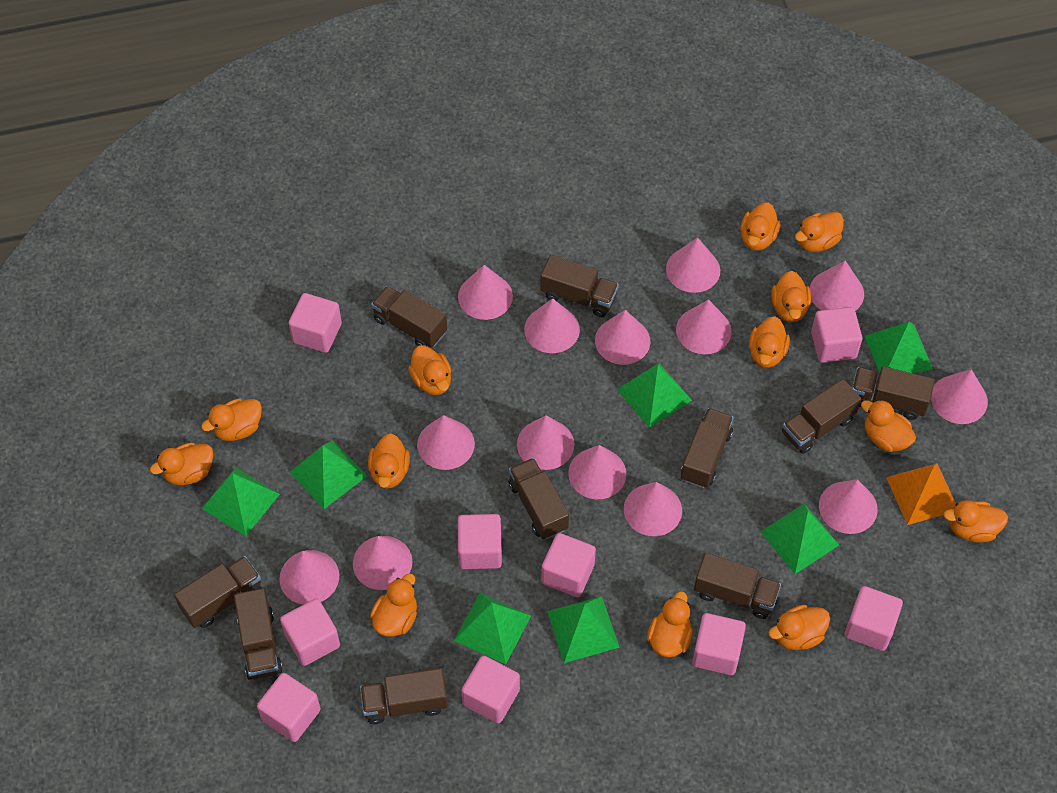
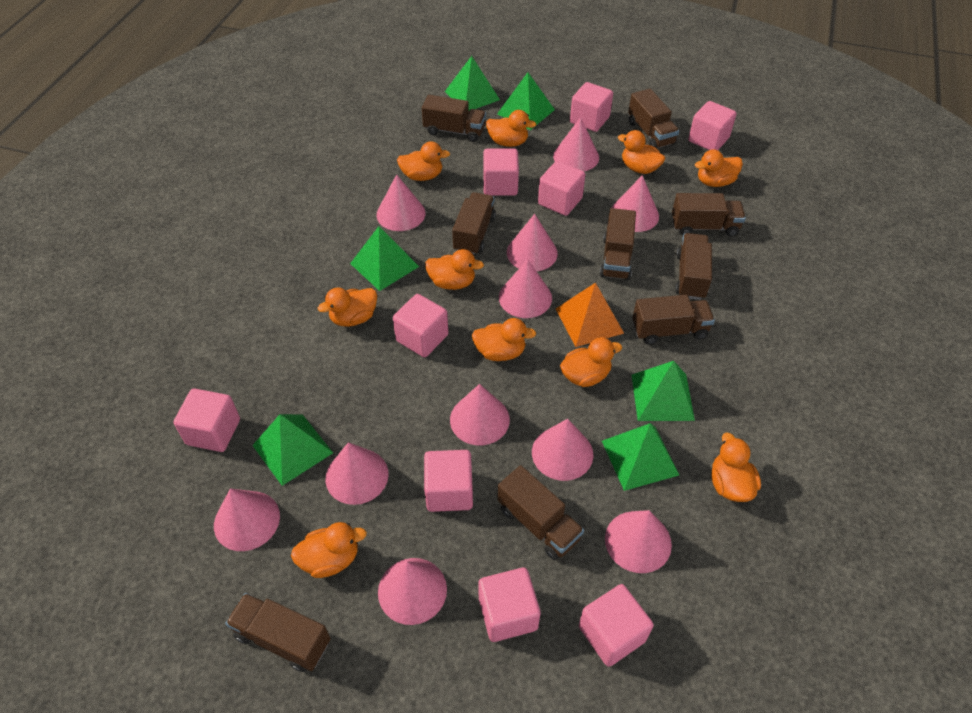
brown truck: [174,556,261,628] [234,588,283,680] [360,668,448,724] [371,286,447,348] [508,458,569,539] [540,255,619,317] [681,408,734,488] [694,553,781,619] [782,379,861,454] [852,366,935,420] = 10 -> [225,593,331,672] [422,95,486,142] [452,192,496,255] [497,465,584,560] [600,208,636,280] [628,89,679,148] [632,295,715,345] [672,193,746,237] [675,233,712,300] = 9
green pyramid: [202,468,280,536] [290,440,367,509] [454,593,531,664] [547,596,620,663] [617,363,692,428] [760,504,839,574] [865,322,933,373] = 7 -> [252,414,333,486] [350,226,419,291] [445,56,500,111] [497,72,555,130] [602,423,679,491] [631,361,695,421] = 6
orange duck: [150,443,213,485] [201,399,262,441] [368,433,410,489] [370,573,417,637] [408,345,452,395] [647,591,693,657] [740,202,781,251] [749,316,790,368] [769,605,830,650] [771,271,811,322] [795,212,844,252] [861,400,916,452] [943,500,1008,542] = 13 -> [291,522,367,578] [318,288,377,327] [397,141,450,181] [425,249,484,290] [472,318,536,361] [486,110,536,147] [560,337,622,387] [618,130,665,174] [695,149,743,187] [711,433,761,502] = 10
pink cone: [279,550,339,605] [353,536,412,590] [417,415,475,470] [458,265,513,320] [517,415,574,470] [524,298,580,353] [568,445,626,499] [595,310,651,365] [624,482,682,536] [666,238,720,293] [676,299,732,354] [810,261,864,311] [819,480,878,534] [931,369,988,424] = 14 -> [214,489,280,551] [325,442,389,505] [376,174,426,231] [378,558,447,625] [450,384,510,445] [499,259,552,318] [507,214,558,271] [532,419,593,481] [553,117,599,171] [605,510,672,573] [611,175,659,232] = 11

